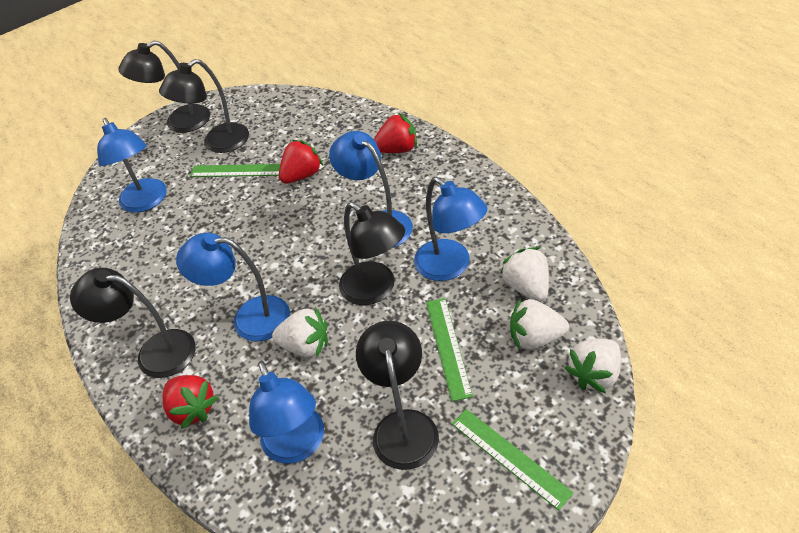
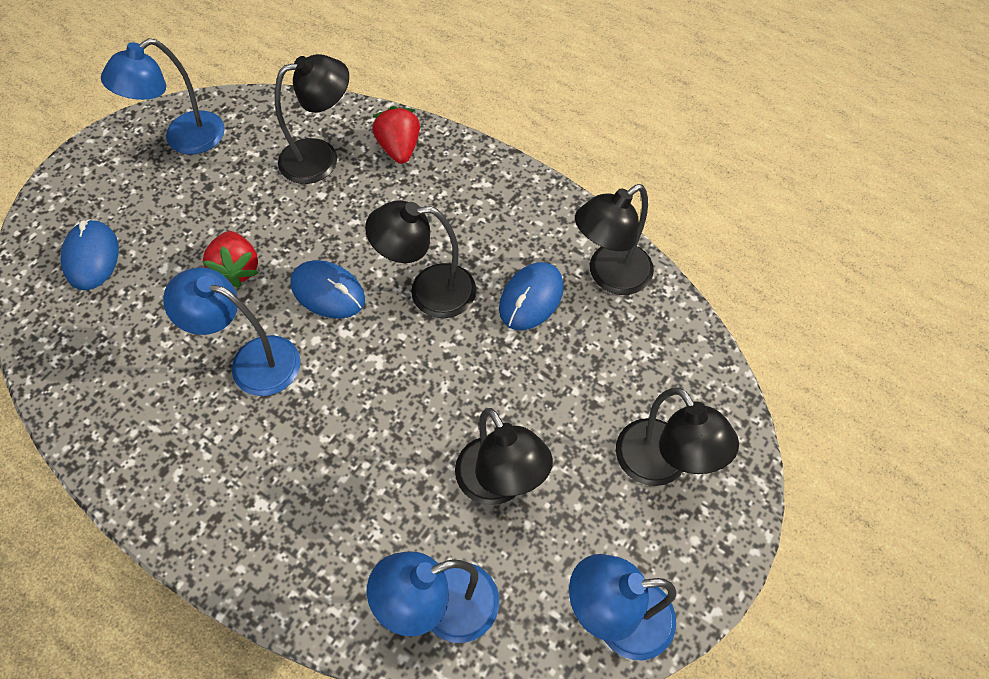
blue lamp: [97,118,167,213] [176,233,290,342] [249,361,324,464] [329,131,413,248] [414,177,487,281] = 5 -> [101,38,225,155] [163,268,301,396] [367,552,499,643] [569,554,676,660] = 4
blue mouse: none = 0 -> [61,219,119,290] [290,260,365,319] [499,262,564,330] = 3
green ruler: [190,164,280,177] [426,298,473,401] [451,409,574,511] = 3 -> none = 0
red strawberry: [162,375,218,429] [279,140,323,184] [374,113,417,153] = 3 -> [202,231,258,288] [372,106,420,164] = 2
white strawberry: [272,307,328,357] [500,247,549,302] [510,298,569,350] [565,339,621,393] = 4 -> none = 0

